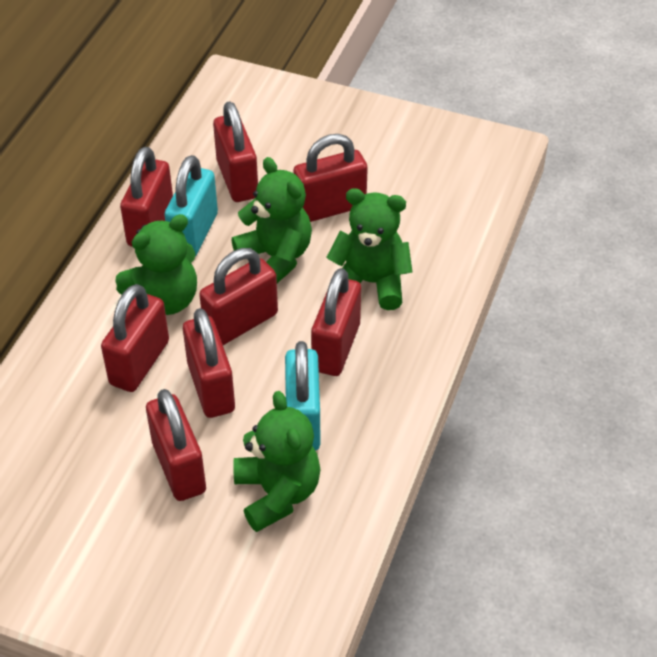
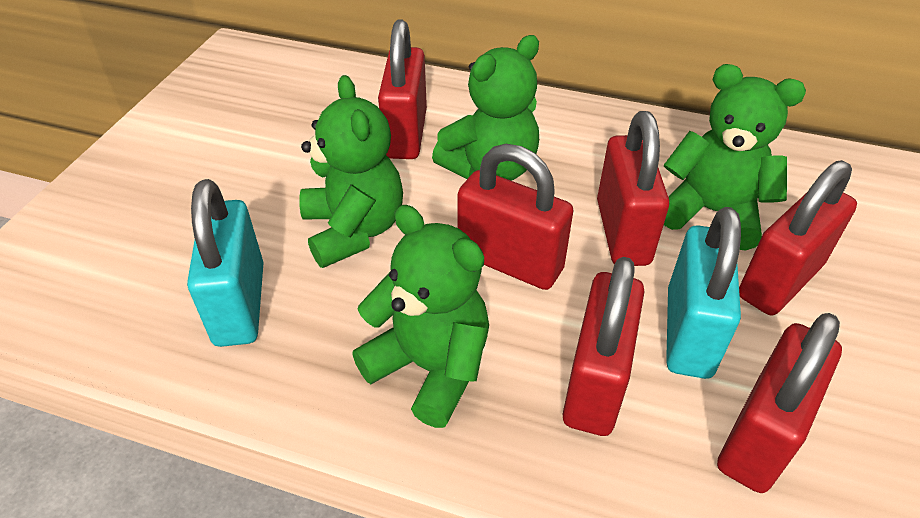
red padlock: [101,284,169,392] [120,147,173,247] [146,389,206,501] [183,308,235,418] [199,248,278,345] [213,101,258,202] [293,134,368,222] [311,268,361,376] = 8 -> [378,19,427,159] [457,144,574,290] [563,257,644,436] [597,111,669,266] [717,313,842,493] [739,160,857,315] = 6

